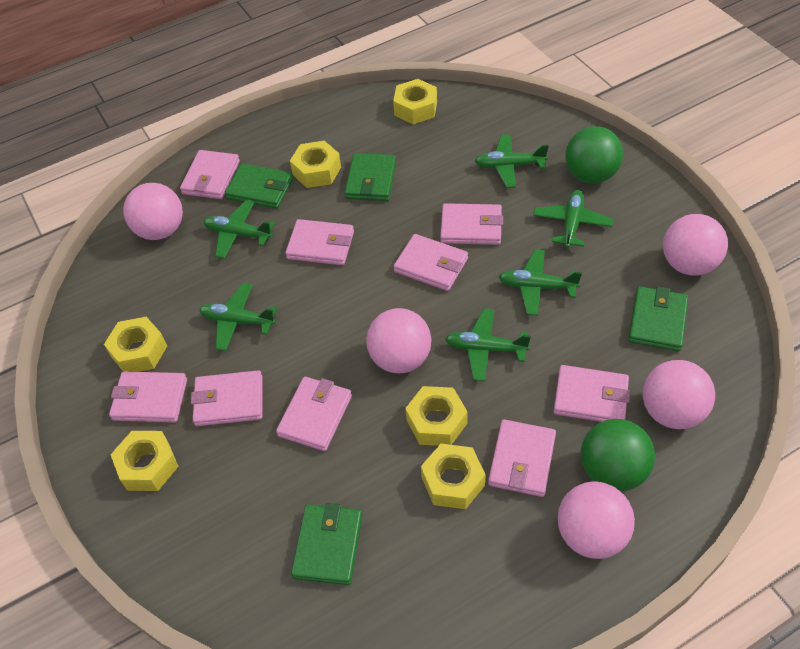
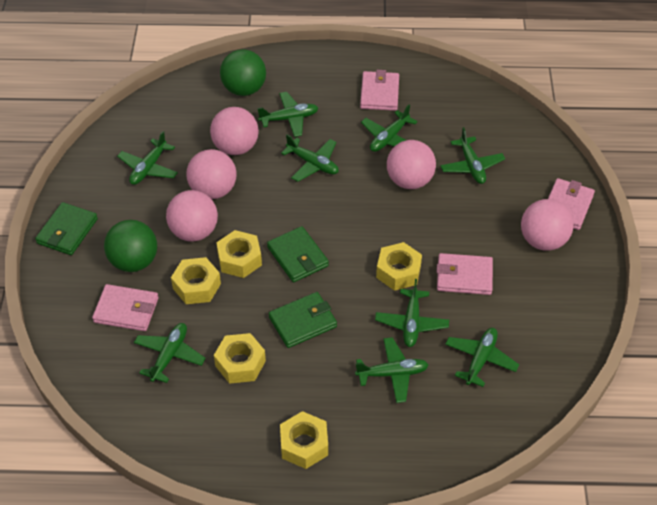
green plane: [199,283,277,351] [203,200,275,259] [445,309,531,381] [475,134,549,188] [499,249,582,315] [533,190,613,248] = 6 -> [117,131,178,185] [134,323,206,383] [257,92,318,137] [281,134,339,182] [355,337,429,403] [361,105,418,152] [375,279,449,347] [440,127,505,184] [445,328,519,387] = 9
green wallet: [225,163,293,209] [291,503,362,585] [345,153,396,201] [628,286,688,351] = 4 -> [35,202,98,255] [267,226,329,282] [269,292,337,348] = 3
pink wallet: [109,371,187,423] [180,150,240,199] [191,370,263,426] [276,377,352,451] [285,219,354,265] [393,234,468,291] [440,203,503,245] [488,419,556,497] [553,365,630,422] = 9 -> [92,284,159,331] [360,70,399,111] [436,253,493,295] [548,178,595,230] = 4
yellow nut: [104,317,167,372] [110,431,179,491] [290,141,341,188] [393,79,437,124] [405,386,467,446] [421,444,486,509] = 6 -> [171,257,221,304] [214,333,266,384] [216,230,262,278] [280,411,328,469] [376,242,422,291] = 5

